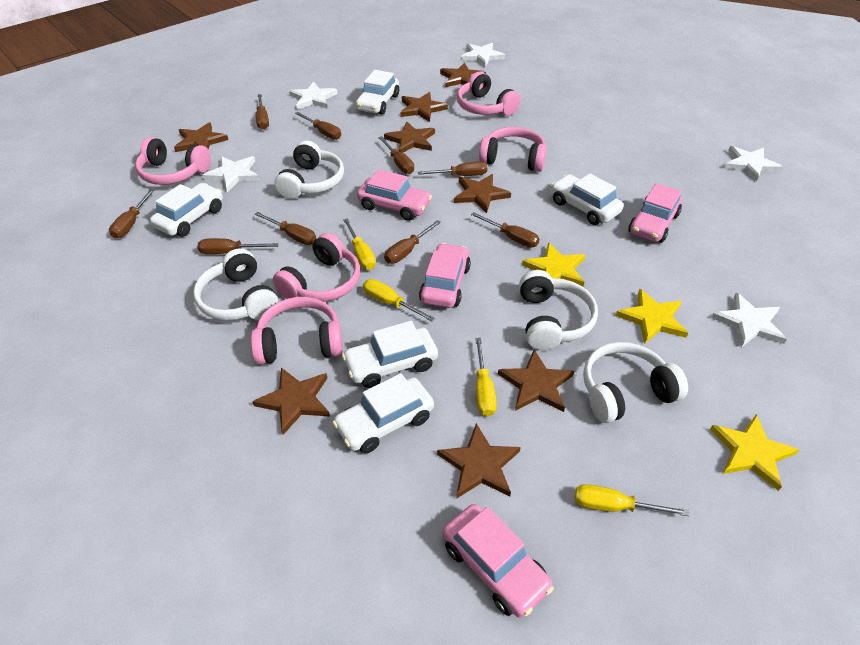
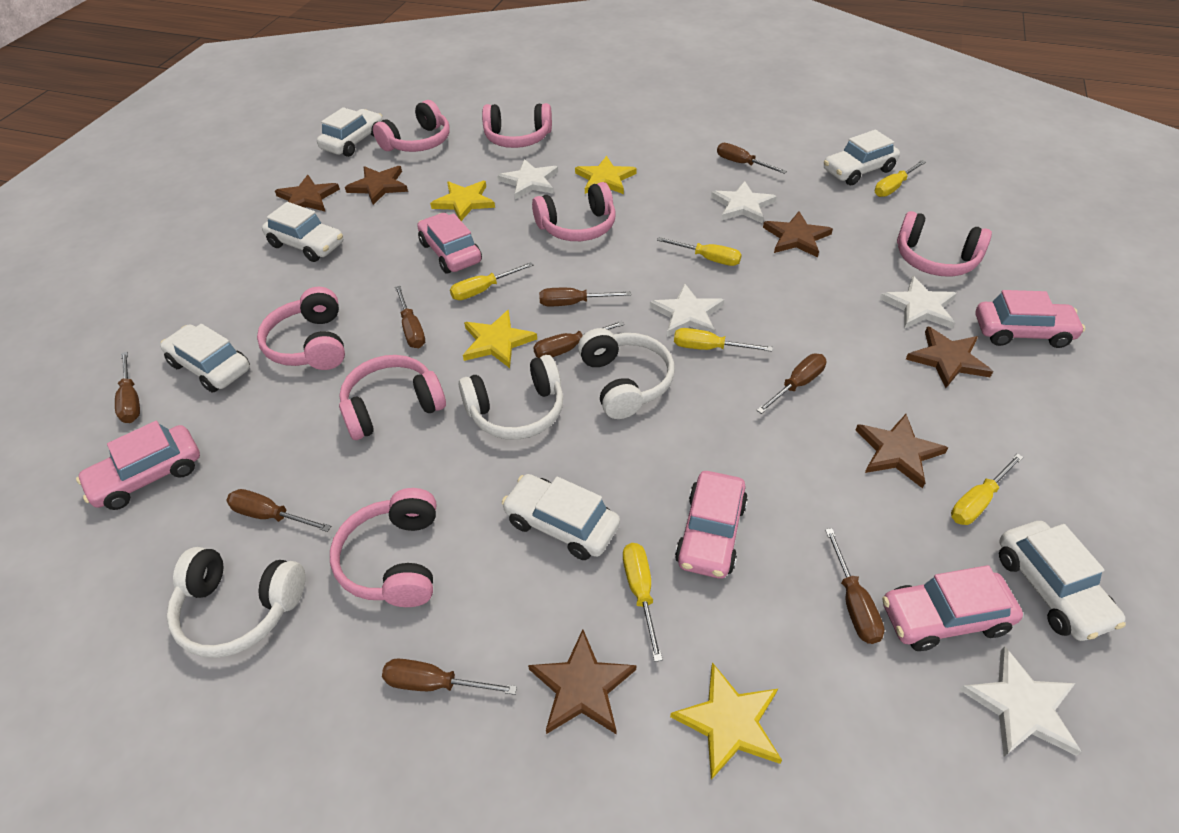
brown star: [174,122,228,152] [252,368,330,435] [384,121,435,153] [400,92,448,122] [437,423,521,499] [440,63,486,87] [454,174,511,213] [498,350,574,412] = 8 -> [275,175,340,212] [345,166,408,205] [528,629,636,734] [763,211,833,258] [856,414,948,488] [906,326,993,388] = 6
pink car: [357,169,432,221] [419,243,471,308] [443,504,554,618] [628,183,682,243] = 4 -> [76,421,200,510] [417,213,482,273] [675,471,748,579] [882,565,1023,651] [975,290,1085,348] = 5
pink headphones: [135,137,211,185] [251,297,343,364] [272,233,360,302] [457,72,521,116] [479,127,547,172] = 5 -> [257,287,345,370] [330,488,436,607] [339,355,446,440] [373,100,450,152] [482,103,552,148] [532,182,616,241] [897,211,992,276] = 7
white car: [150,183,223,237] [332,373,434,453] [342,321,438,388] [356,70,399,115] [551,173,623,225] = 5 -> [160,324,250,393] [262,202,343,262] [317,107,383,157] [502,474,620,560] [824,130,900,185] [999,521,1126,641] = 6
white headphones: [193,248,279,320] [274,141,344,199] [519,270,598,350] [583,342,688,423] = 4 -> [166,547,305,658] [459,355,563,440] [578,328,675,419] = 3
yellow screwdriver: [343,218,376,270] [363,279,435,322] [475,338,497,416] [575,484,689,516] = 4 -> [450,262,533,300] [623,543,663,662] [657,237,742,266] [674,328,773,352] [875,160,926,197] [951,453,1024,525] = 6
yellow star: [522,242,585,287] [616,289,688,344] [710,414,799,491] = 3 -> [430,181,495,221] [463,310,537,368] [575,156,637,194] [670,662,782,780] = 4

